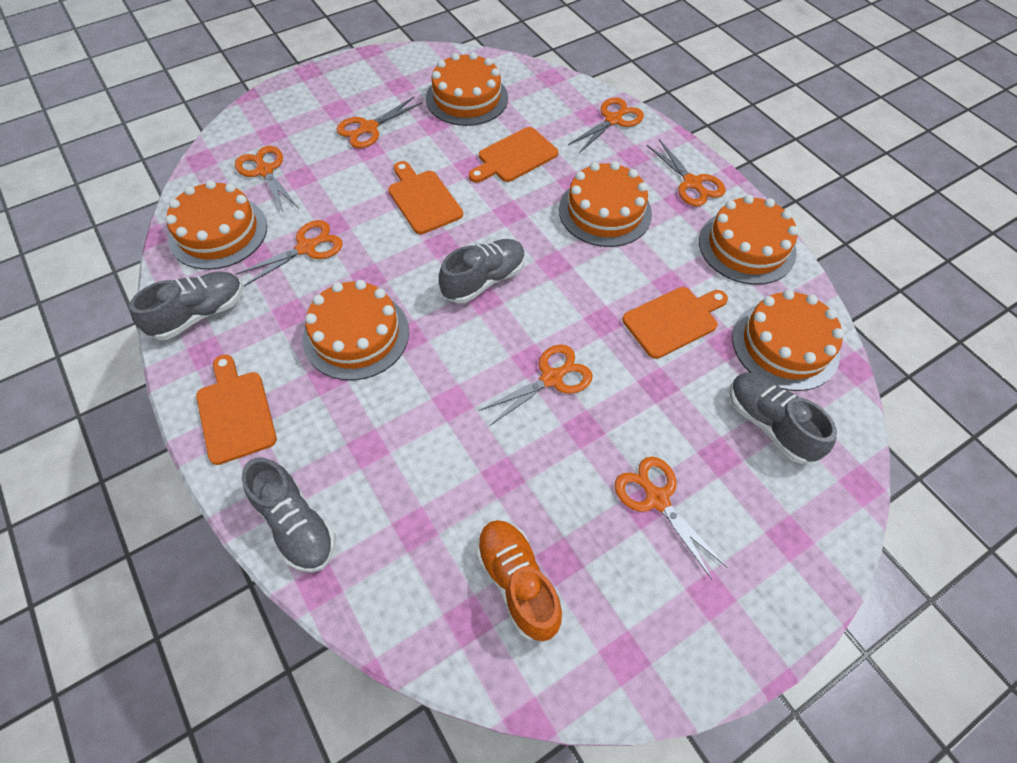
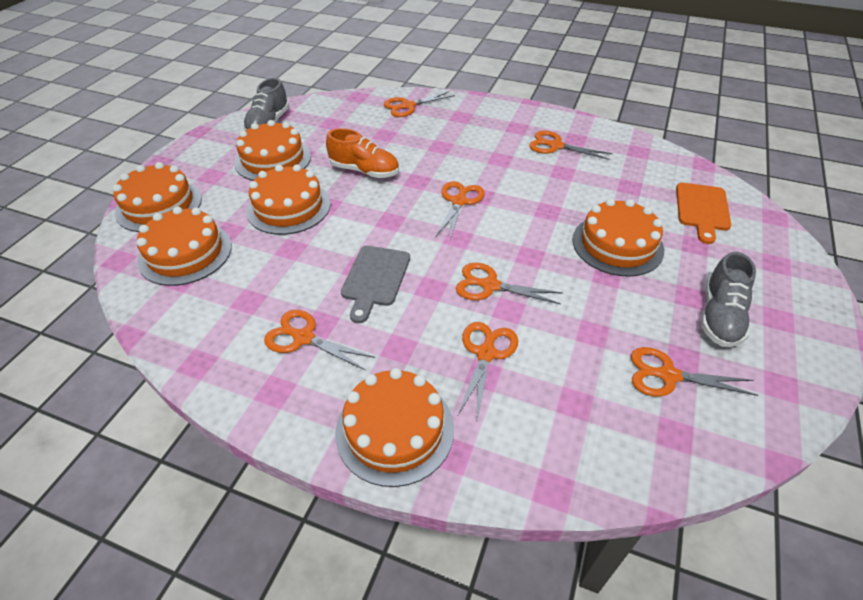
grey cutting board: none = 0 -> [341,246,410,323] = 1
grey shoe: [129,271,243,340] [242,457,336,572] [439,239,525,303] [729,372,837,464] = 4 -> [243,78,289,131] [701,252,756,347] = 2
orange cutting board: [196,354,277,465] [388,161,463,234] [469,127,558,183] [622,287,728,359] = 4 -> [676,183,731,244] = 1

